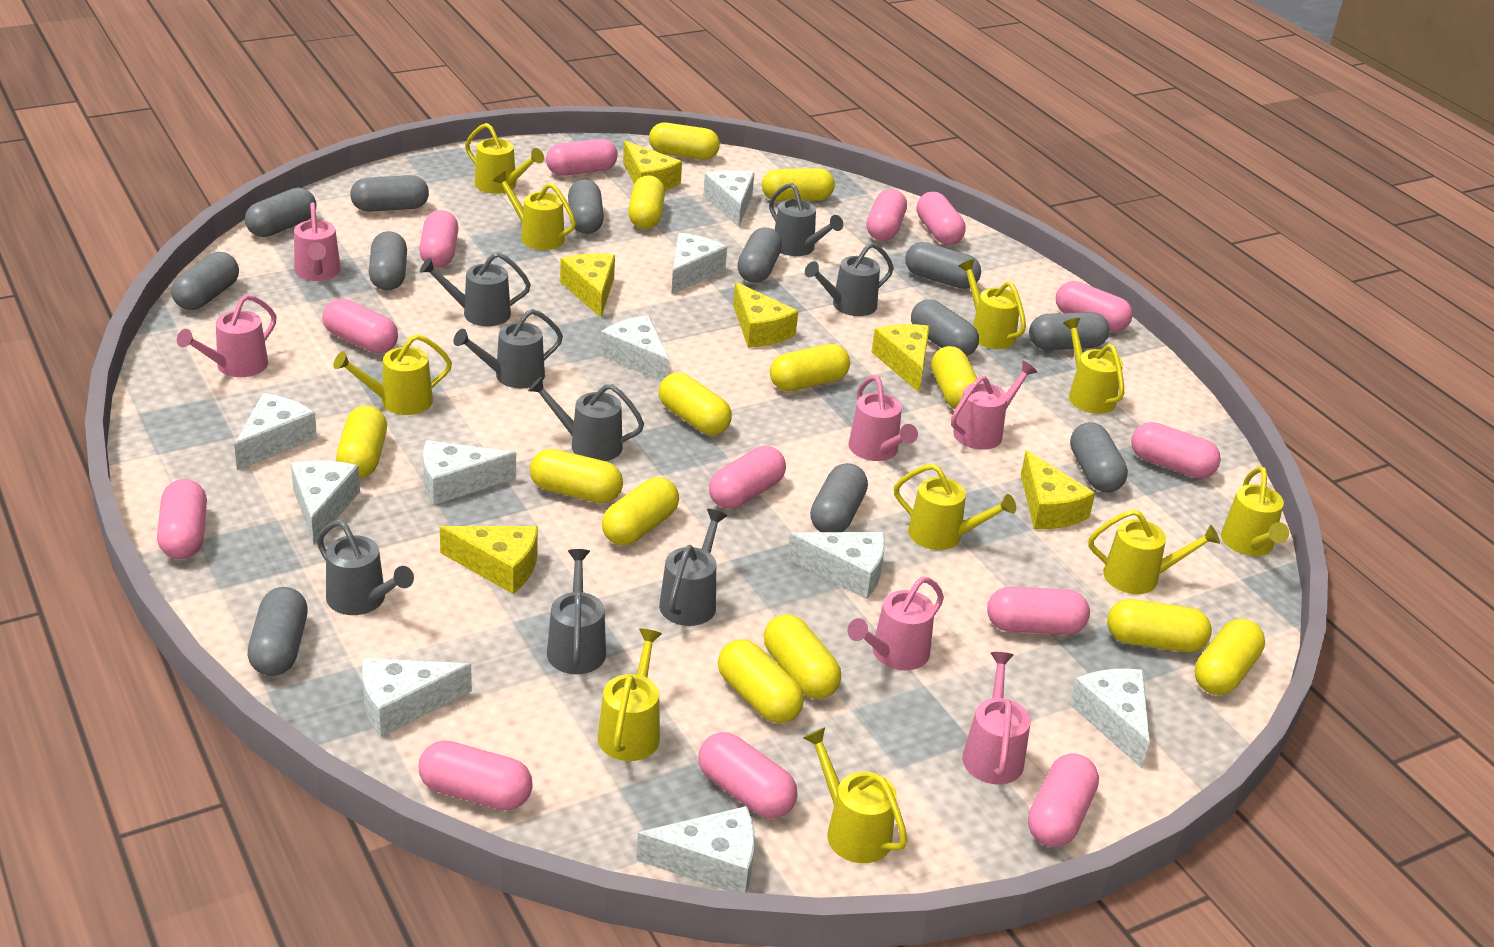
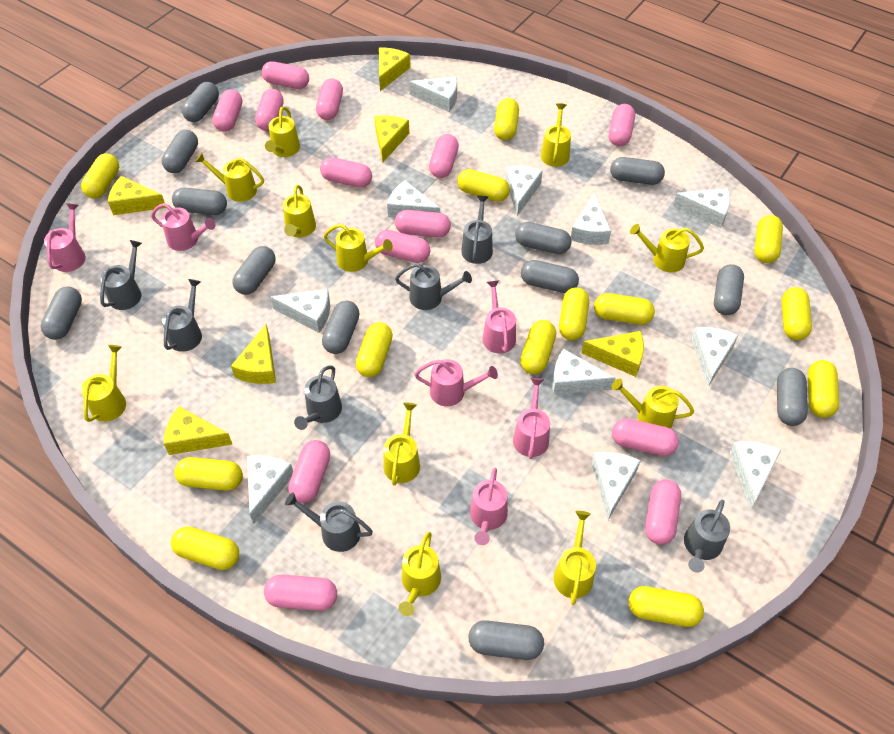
grey watering can: [317,520,414,615] [420,252,531,326] [453,309,563,388] [528,377,644,461] [547,549,606,674] [659,509,727,626] [769,183,843,256] [805,242,894,316] = 8 -> [100,240,142,310] [162,279,202,352] [285,492,373,552] [294,365,342,430] [395,263,472,310] [461,196,493,264] [684,499,730,573] = 7
white cheese: [234,393,317,470] [291,460,360,544] [362,658,472,737] [423,440,516,505] [600,315,670,381] [636,806,755,892] [671,233,727,294] [703,170,754,227] [787,532,885,599] [1069,669,1150,768] = 10 -> [247,455,293,524] [271,289,330,333] [387,180,440,218] [409,77,457,112] [505,166,542,216] [552,349,616,395] [571,193,611,245] [592,452,640,520] [673,188,730,228] [691,327,738,387] [729,441,781,509] = 11
yellow watering can: [333,334,452,415] [465,123,544,194] [493,171,576,250] [598,629,662,761] [803,727,908,863] [894,464,1016,550] [958,259,1026,349] [1063,318,1124,414] [1089,509,1220,594] [1221,467,1289,556] = 10 -> [81,345,126,422] [195,153,264,202] [265,106,300,157] [283,185,316,237] [324,224,393,272] [383,402,420,486] [399,532,441,616] [541,103,571,167] [554,511,596,605] [611,378,694,429] [630,224,704,273] = 11

